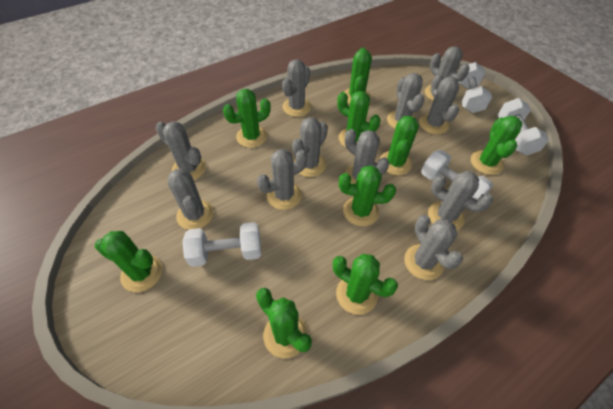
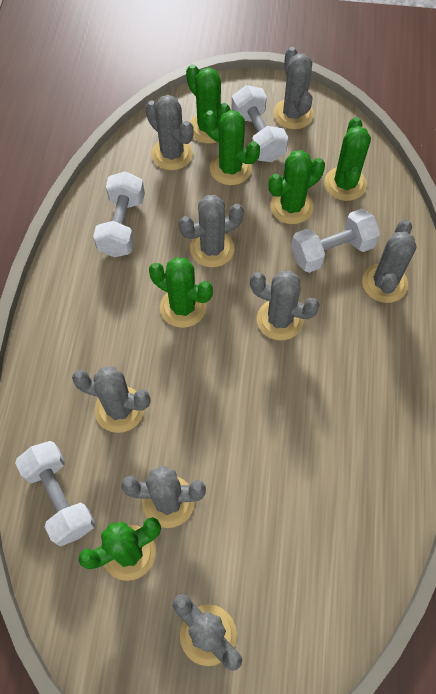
green cactus: [95,231,162,292] [223,89,271,148] [256,288,312,359] [333,254,398,315] [337,91,380,147] [339,165,396,226] [344,47,372,104] [380,116,419,175] [471,116,522,175] = 9 -> [78,517,161,581] [149,257,213,328] [186,64,231,144] [204,110,260,185] [268,150,325,224] [324,117,371,201] = 6
grey cactus: [156,121,206,180] [168,169,214,230] [257,149,307,210] [282,59,311,117] [292,117,328,177] [345,129,389,184] [387,73,424,129] [404,215,463,280] [419,74,459,134] [425,46,470,101] [428,171,493,231] = 11 -> [72,366,151,433] [121,466,206,528] [145,95,194,170] [173,594,242,671] [179,195,244,267] [250,271,320,340] [273,47,314,130] [362,220,417,303] = 8

